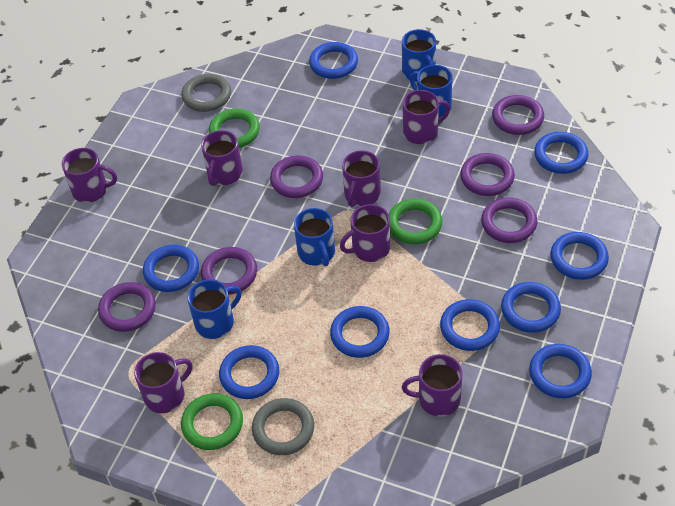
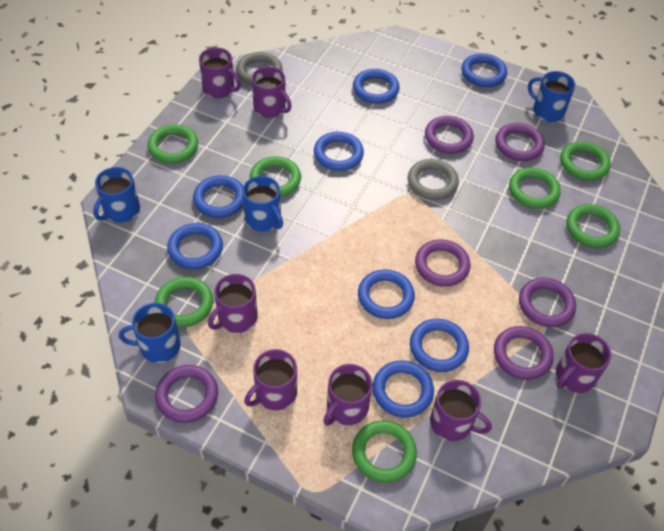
blue ring: [143,245,199,292] [219,345,279,399] [309,42,358,79] [330,306,390,358] [440,299,500,351] [501,282,561,333] [529,344,592,398] [534,132,588,174] [551,232,609,280] = 9 -> [167,223,223,269] [193,175,244,218] [314,132,364,171] [353,69,399,104] [358,269,415,319] [373,360,434,418] [410,319,469,372] [461,53,507,87] = 8
green ring: [181,393,243,450] [209,109,260,148] [389,199,443,244] = 3 -> [148,124,198,163] [155,277,213,327] [250,156,301,197] [352,420,417,483] [509,167,561,209] [560,141,611,181] [567,204,620,248] = 7

